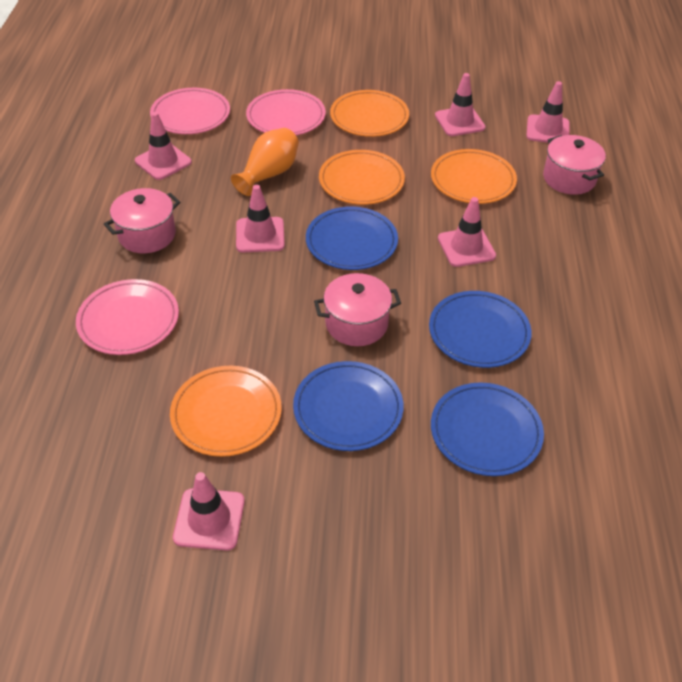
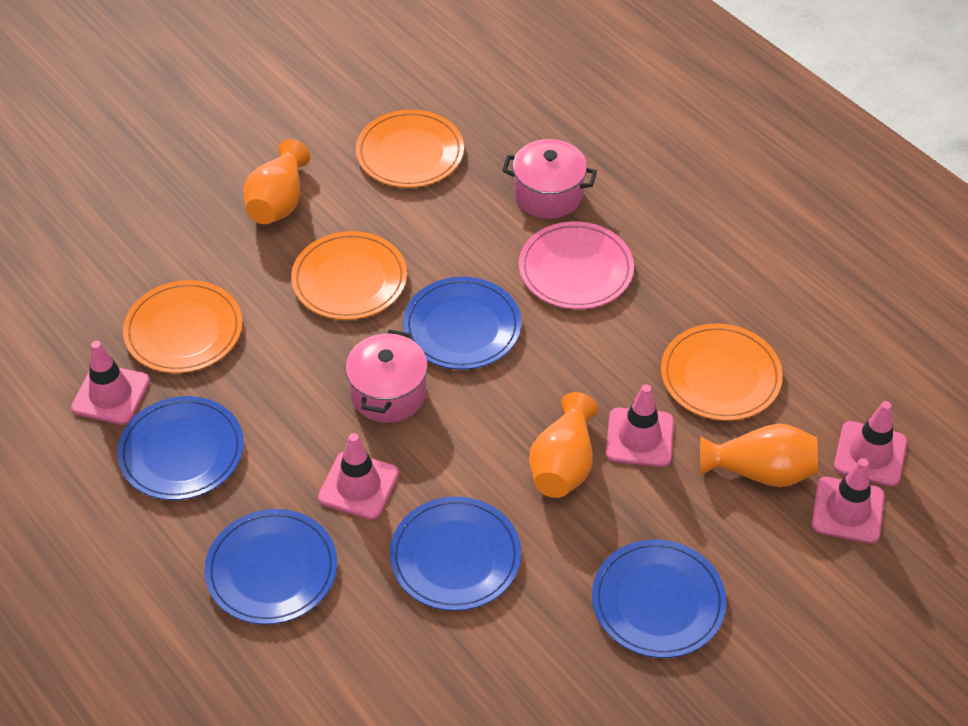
blue plate: [293,361,404,451] [306,206,398,270] [429,291,531,368] [431,383,544,476] = 4 -> [117,396,244,500] [204,509,337,625] [390,496,521,611] [403,277,521,370] [592,539,727,658] = 5
orange vase: [231,128,299,196] = 1 -> [243,139,310,224] [529,392,598,498] [700,423,818,487] = 3
pink plate: [76,279,179,355] [150,88,230,134] [246,89,326,135] = 3 -> [519,221,634,309] = 1
pink pot: [104,188,180,253] [314,273,401,346] [543,135,606,195] = 3 -> [345,329,428,423] [502,139,597,219] = 2
pink traffic cone: [135,112,192,180] [173,472,245,551] [236,185,285,253] [435,73,486,136] [438,197,496,267] [526,81,570,143] = 6 -> [71,341,150,425] [318,433,399,520] [606,384,674,467] [812,458,885,544] [834,401,907,487] = 5

